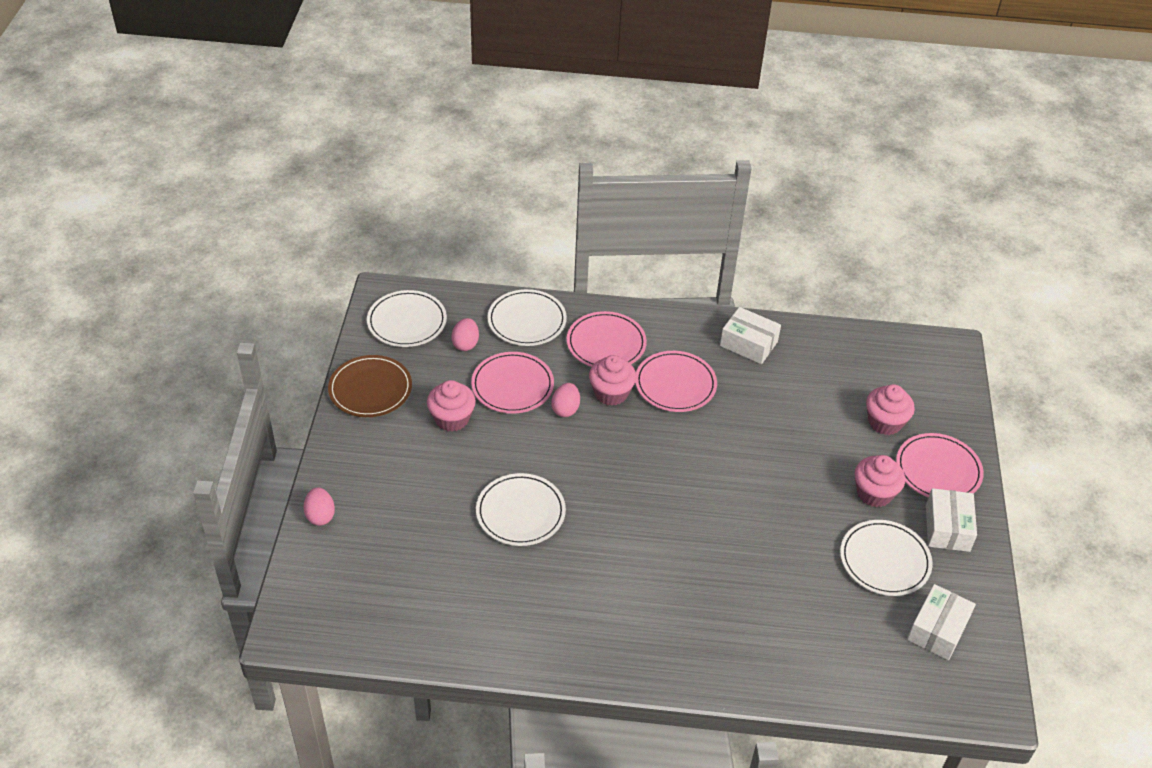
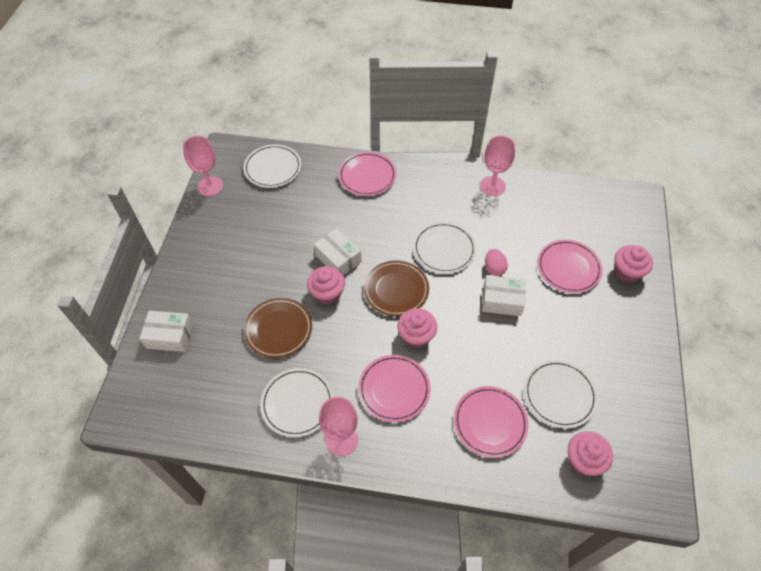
brown plate: [328,355,412,417] = 1 -> [244,298,312,358] [364,260,429,316] = 2
pink egg: [303,487,335,526] [451,318,479,351] [551,383,580,417] = 3 -> [485,249,508,276] = 1
pink goblet: none = 0 -> [183,136,223,196] [319,397,358,456] [480,136,515,196] = 3

